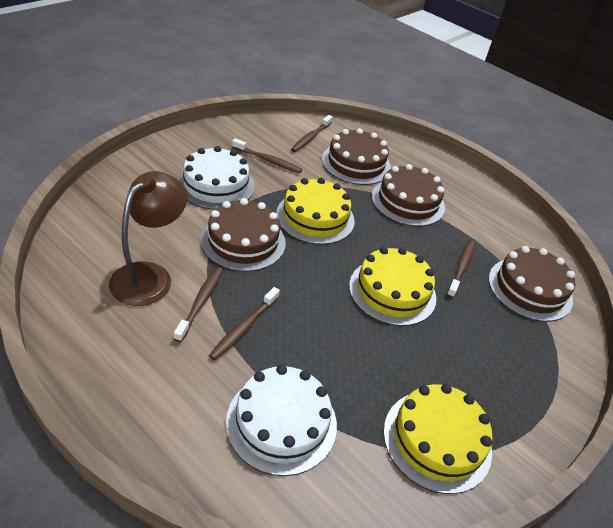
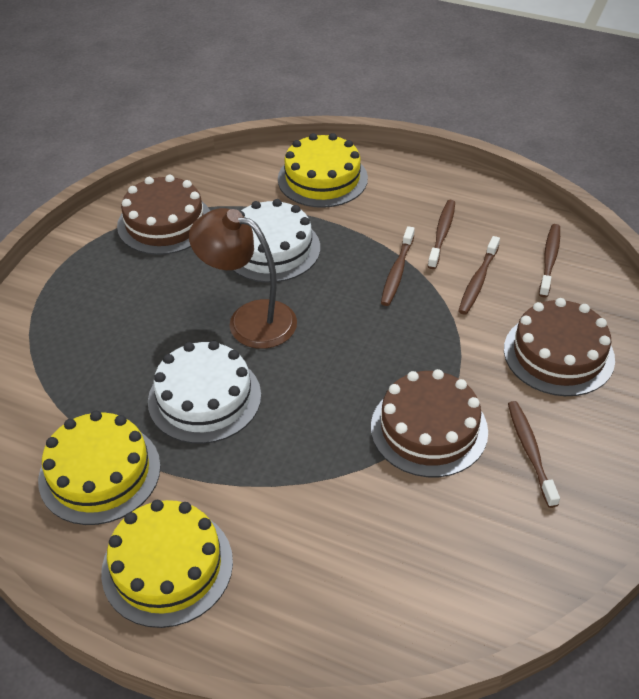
brown cake: [201,198,286,272] [322,128,391,185] [372,164,445,226] [489,246,575,322] = 4 -> [117,174,210,255] [371,369,488,477] [504,298,615,396] = 3

